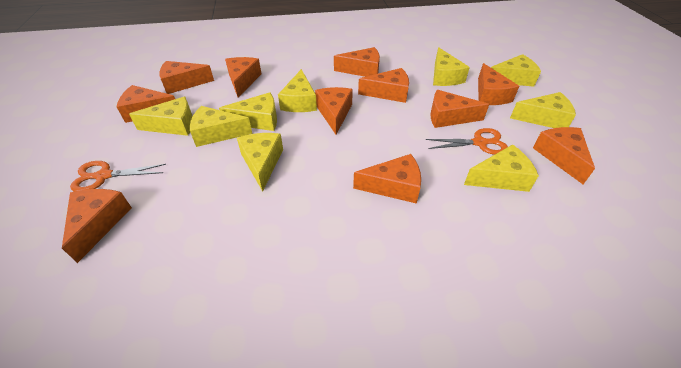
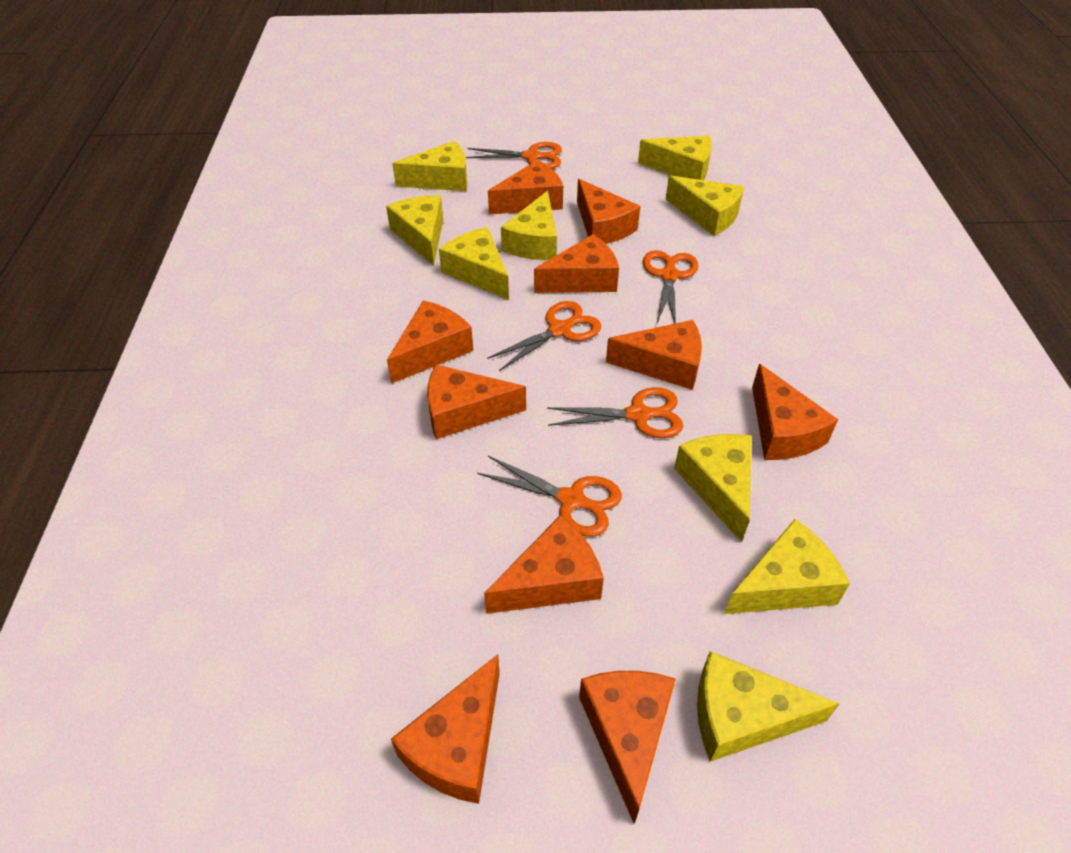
orange cheese: [62,189,132,263] [117,85,175,123] [159,61,214,94] [225,57,261,98] [315,87,353,134] [334,47,380,77] [353,154,421,204] [358,68,409,103] [431,90,489,128] [478,63,519,105] [533,127,595,184] = 11 -> [387,300,473,384] [391,654,500,804] [427,364,526,439] [484,516,604,614] [488,160,563,214] [534,234,619,293] [577,179,640,244] [579,671,676,824] [606,320,702,390] [752,364,838,460] = 10
orange scissors: [70,161,166,192] [426,128,508,155] = 2 -> [466,142,562,169] [478,456,622,537] [487,301,601,371] [547,387,683,438] [643,250,698,324] = 5

